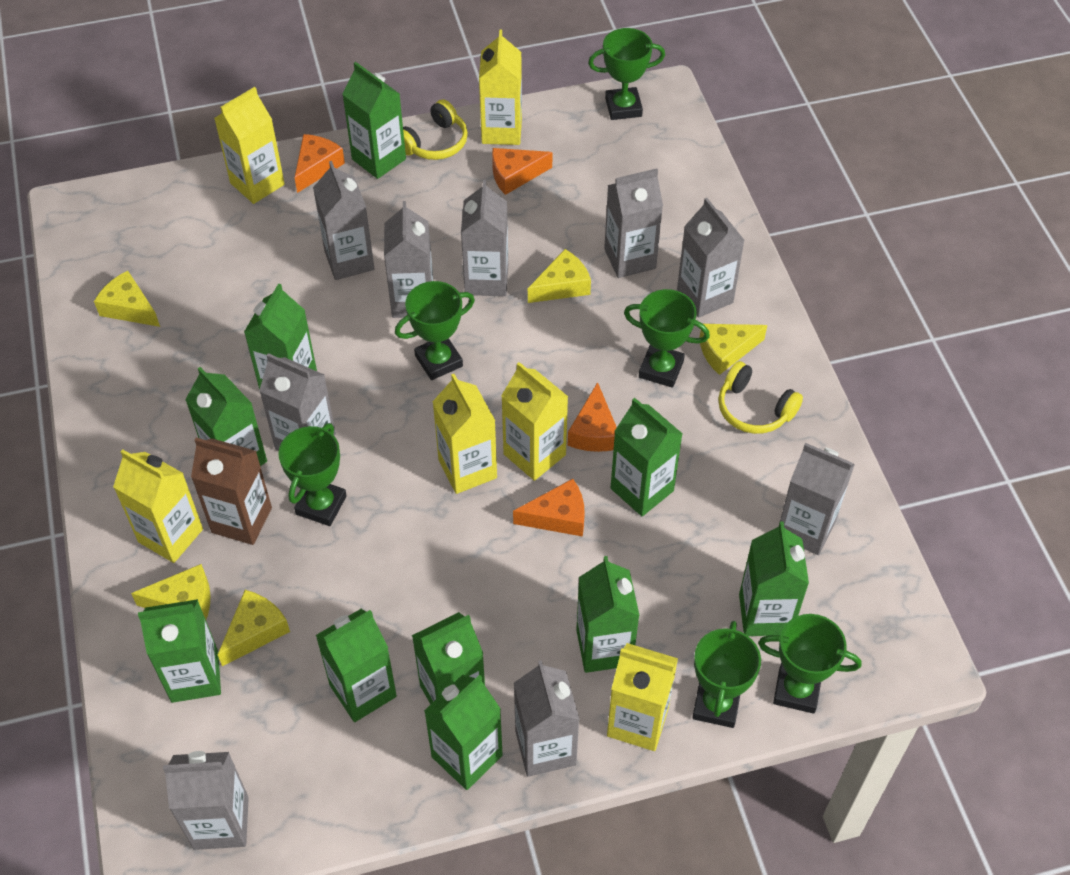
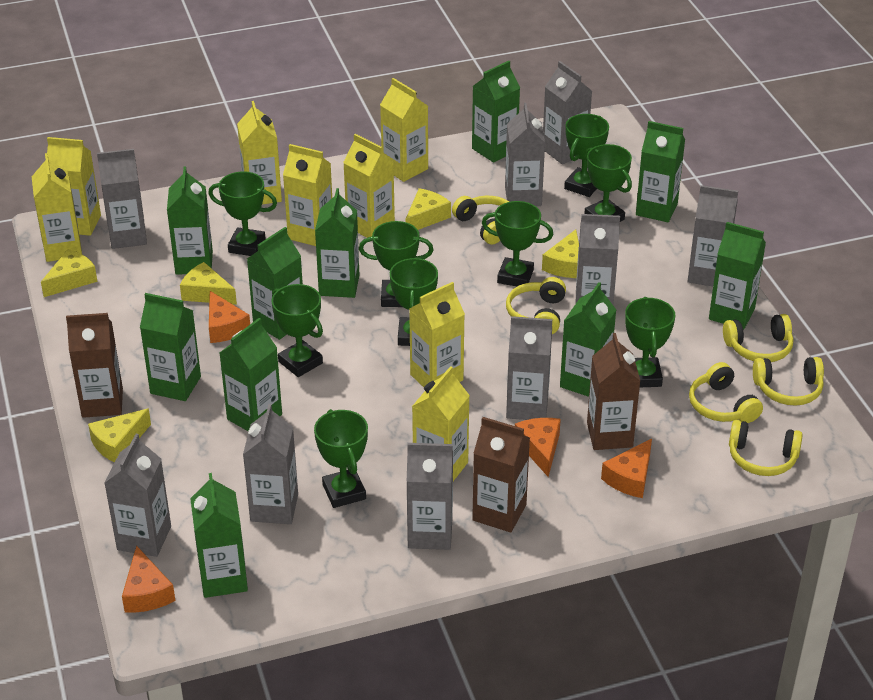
brown carton: [191,438,272,545] = 1 -> [66,313,123,418] [472,417,530,532] [587,333,640,450] = 3
green trophy: [278,423,347,526] [395,281,475,380] [588,28,665,120] [624,289,710,388] [692,621,761,728] [758,614,862,714] = 6 -> [208,171,277,256] [271,284,323,377] [314,409,368,508] [359,221,433,307] [390,257,438,346] [482,201,554,286] [564,114,609,197] [584,144,632,222] [625,297,675,387] = 9
yellow carton: [113,449,203,563] [214,87,285,204] [433,374,497,494] [479,30,522,145] [501,362,568,481] [607,643,678,751] = 6 -> [32,153,82,262] [47,137,101,236] [237,101,282,204] [283,144,332,246] [343,134,395,238] [380,78,428,182] [409,282,465,387] [412,366,470,481] = 8
yellow headphones: [403,99,468,160] [718,361,803,434] = 2 -> [452,196,509,244] [506,277,566,334] [689,362,763,423] [723,314,793,362] [729,420,803,476] [753,357,824,406] = 6

